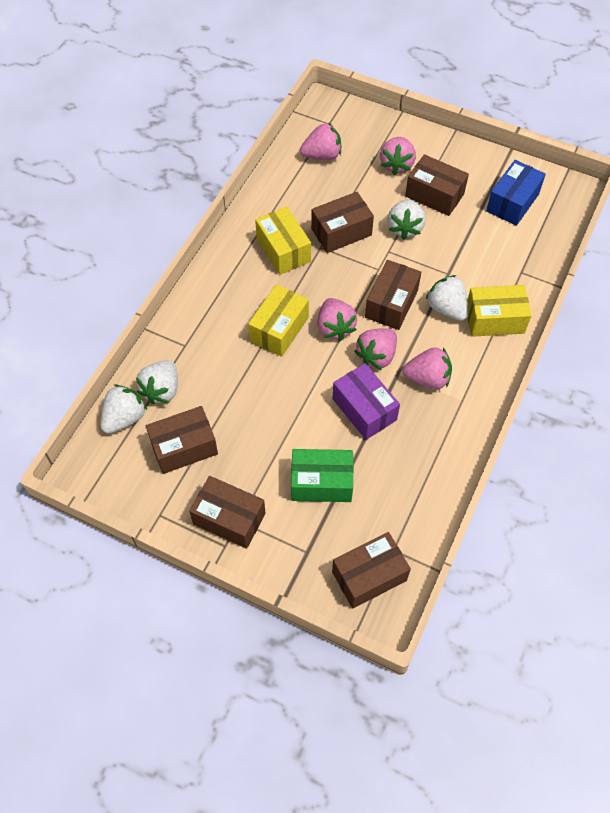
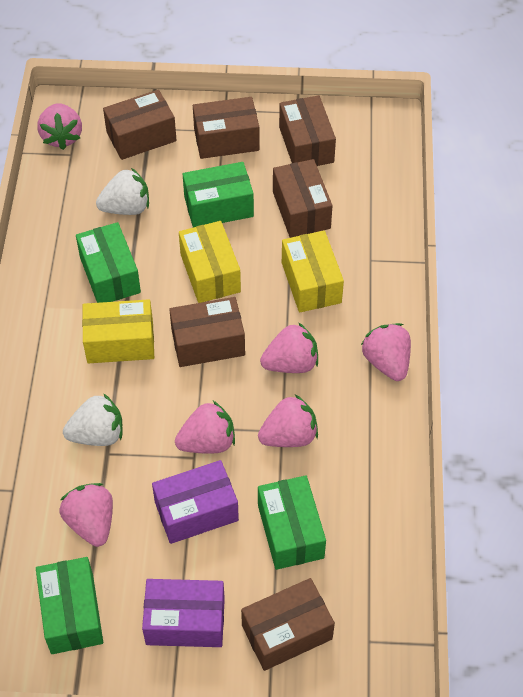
blue box: [486,160,546,226] = 1 -> none = 0
green box: [291,449,353,502] = 1 -> [36,557,103,654] [76,222,141,303] [183,162,254,227] [258,475,326,570] = 4
pink strawberry: [300,123,341,160] [318,298,357,341] [354,328,397,370] [380,137,416,175] [403,347,452,389] = 5 -> [37,103,82,150] [60,483,113,547] [175,401,235,454] [258,394,318,447] [260,322,318,373] [361,323,411,381] = 6
purple box: [332,363,400,440] = 1 -> [142,579,225,647] [152,460,239,544] = 2
white strawberry: [101,385,147,434] [136,360,178,404] [388,199,426,239] [425,275,469,321] = 4 -> [63,393,122,446] [96,168,149,215] = 2

